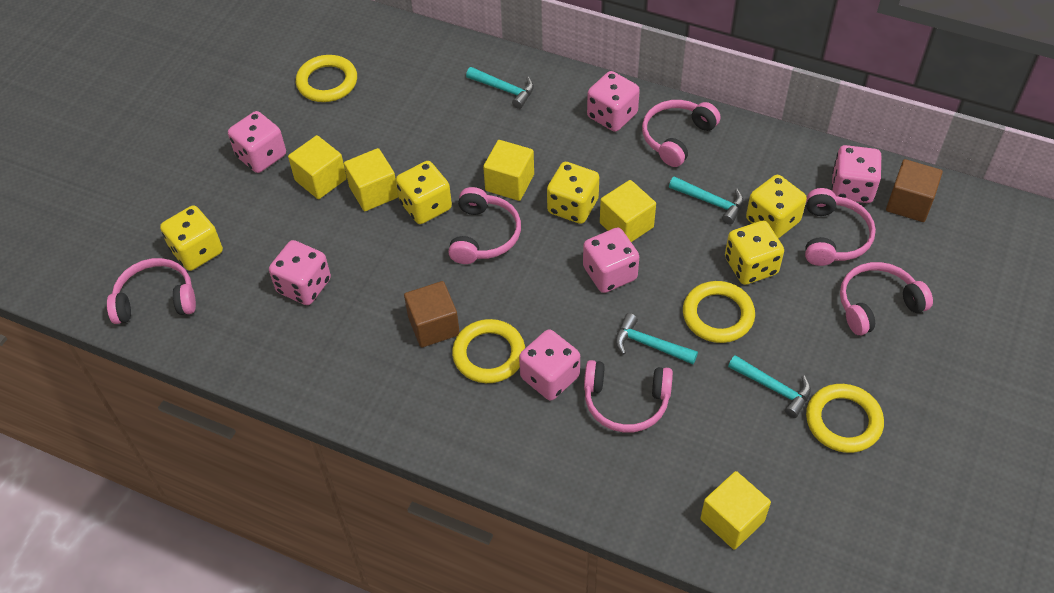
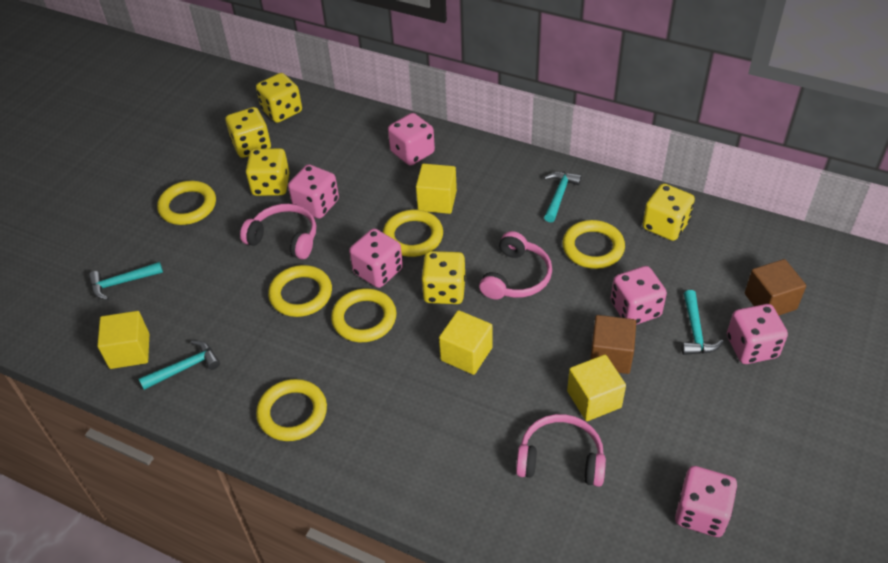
pink headphones: [107,258,196,324] [448,187,521,264] [584,360,673,433] [642,100,721,167] [805,188,876,266] [840,262,933,335] = 6 -> [240,204,316,260] [479,231,552,299] [516,414,606,487] = 3
yellow cube: [288,135,347,199] [344,148,399,211] [483,140,534,201] [600,180,656,242] [700,471,771,550] = 5 -> [97,311,149,369] [416,164,457,214] [439,310,492,375] [567,355,626,421] = 4
yellow ring: [296,55,357,102] [452,319,525,383] [683,281,755,343] [806,384,884,453] = 4 -> [157,181,216,225] [256,379,327,441] [268,265,332,317] [331,288,397,342] [383,210,443,257] [563,220,625,269] = 6

